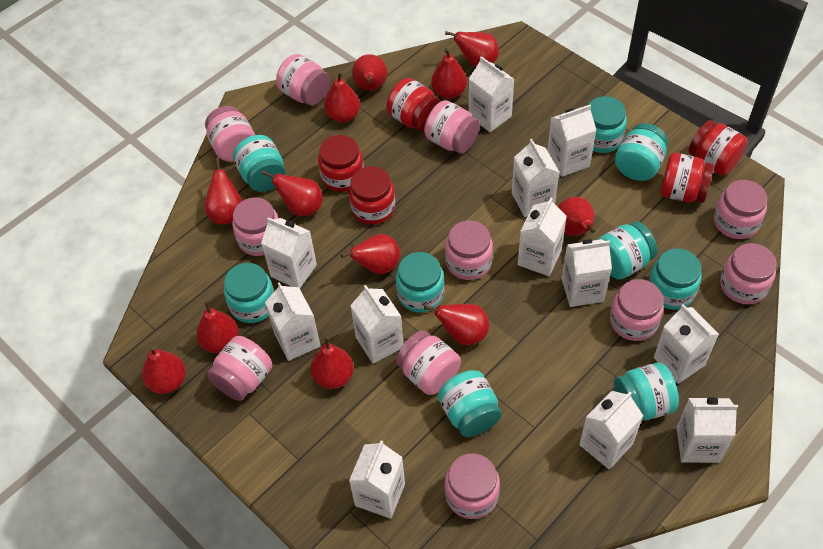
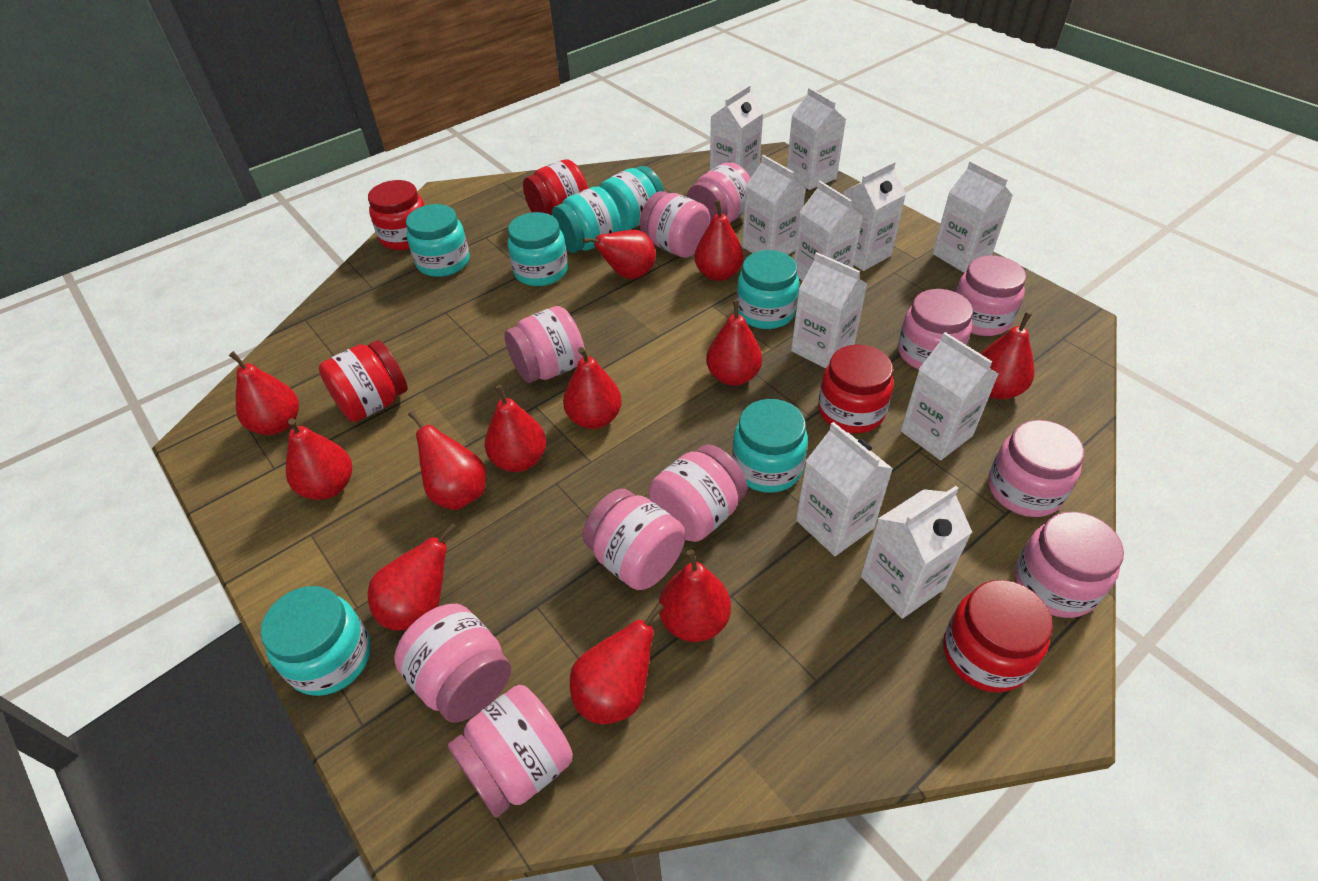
turquoise jar: [224,263,274,323] [233,135,286,192] [396,252,444,312] [438,370,502,437] [588,96,627,153] [597,222,658,279] [614,123,668,181] [614,363,679,421] [649,248,701,310] = 9 -> [261,586,371,696] [406,204,470,277] [507,212,568,286] [551,187,621,253] [599,166,664,231] [732,399,808,493] [736,250,799,329] = 7
white carton: [261,217,317,288] [265,282,320,361] [349,441,405,519] [350,285,403,364] [469,56,514,132] [512,139,559,217] [518,197,567,276] [547,105,596,177] [562,239,612,307] [579,391,643,469] [654,304,719,384] [677,397,738,463] = 12 -> [710,85,763,177] [742,155,806,255] [787,88,846,190] [791,252,867,369] [794,181,863,281] [796,422,893,556] [844,161,906,271] [861,486,972,619] [901,332,998,460] [932,161,1013,273] = 10

